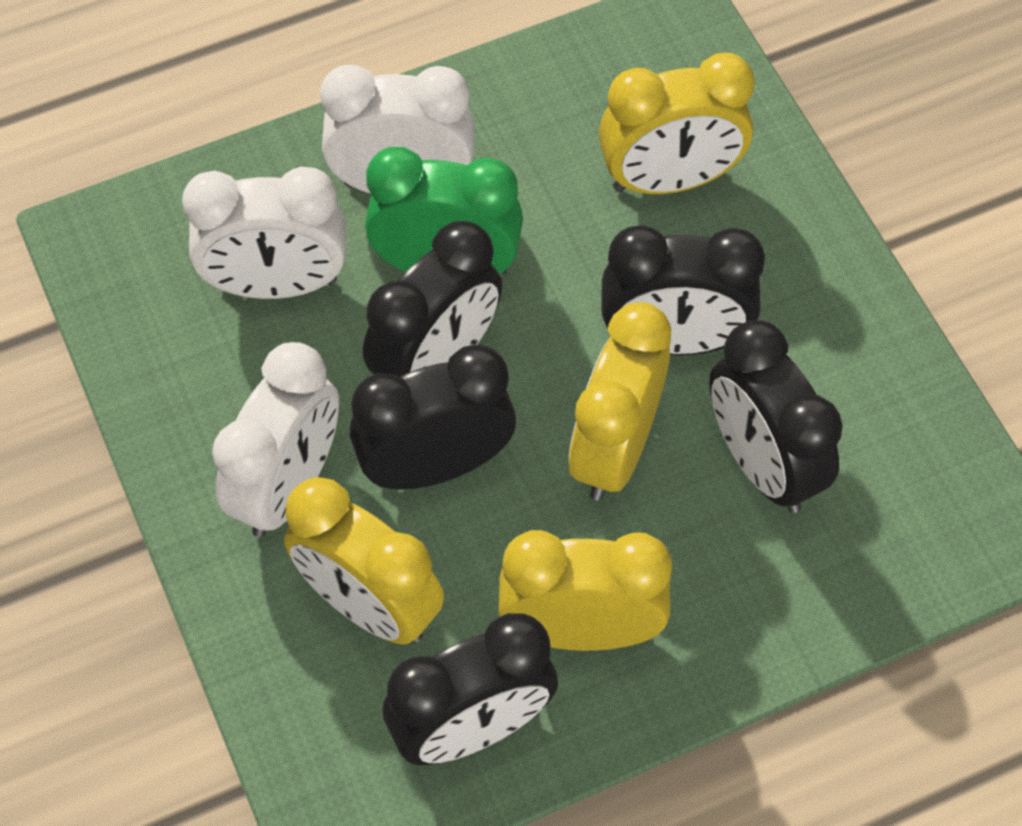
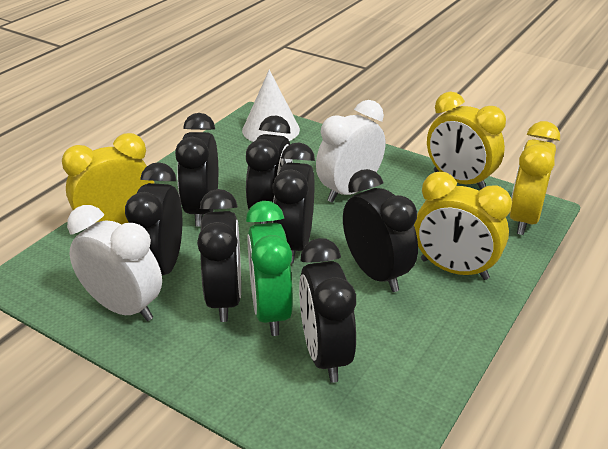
black clock: [350,345,516,490] [363,221,502,377] [383,613,558,765] [601,225,765,355] [709,320,843,513] = 5 -> [125,162,182,275] [175,113,218,227] [197,189,241,322] [246,115,292,224] [272,142,315,263] [299,238,356,383] [343,169,418,292] = 7
white clock: [182,167,346,299] [212,342,339,537] [320,65,475,194] = 3 -> [67,205,162,321] [316,100,385,203] = 2
white cone: none = 0 -> [242,70,300,142] = 1

